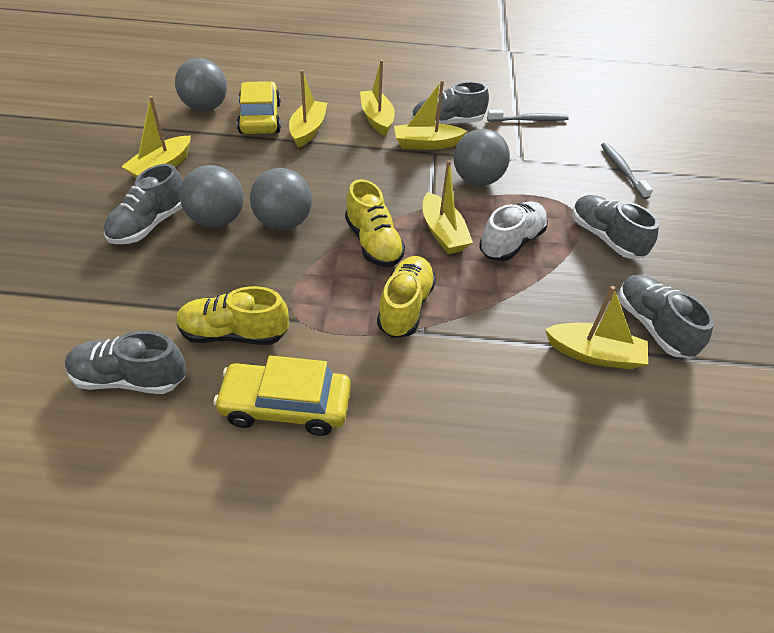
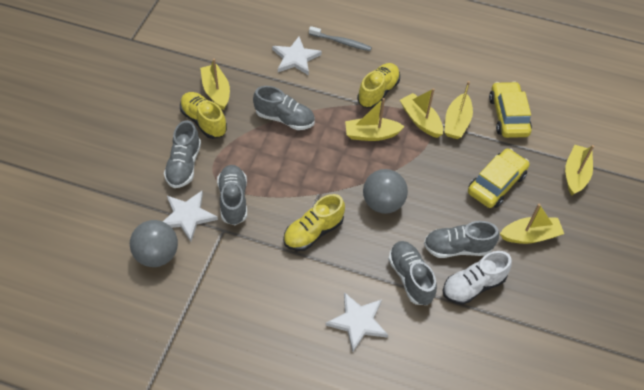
grey ball: [175,58,227,111] [180,165,244,228] [250,168,312,230] [454,129,510,186] = 4 -> [130,220,178,267] [363,169,408,214] = 2
grey toothbrush: [487,110,569,122] [601,143,653,199] = 2 -> [309,26,372,51] = 1
white star: none = 0 -> [163,191,218,242] [272,37,322,75] [326,292,388,352] = 3

